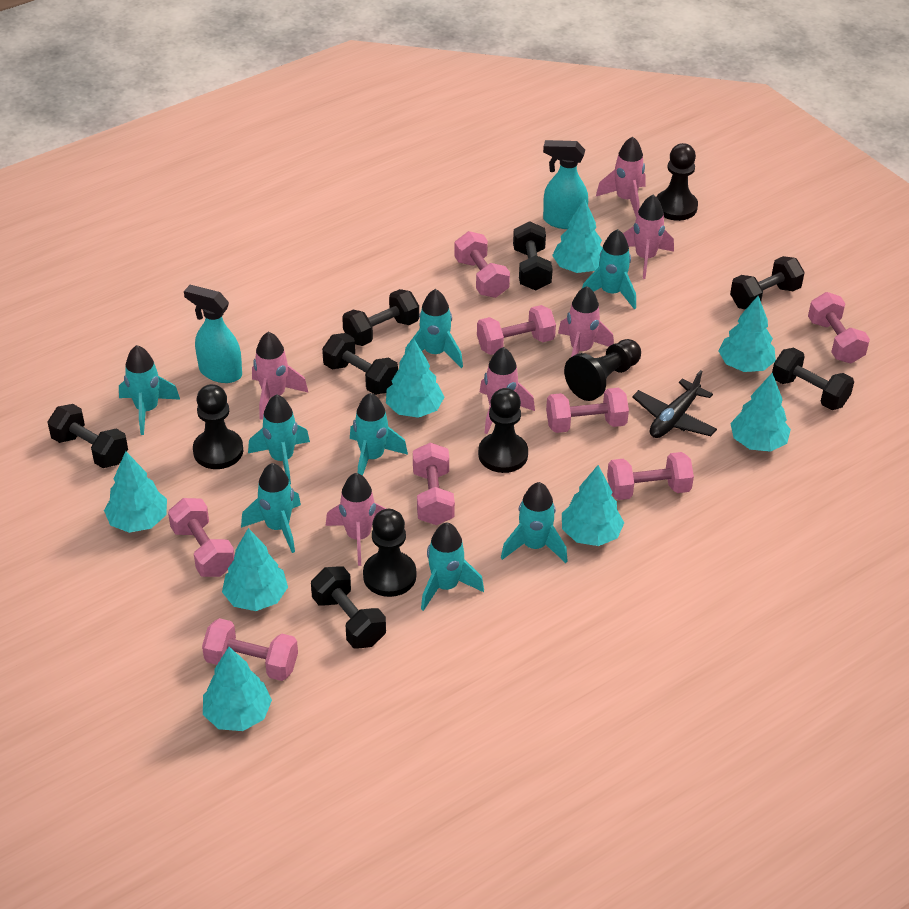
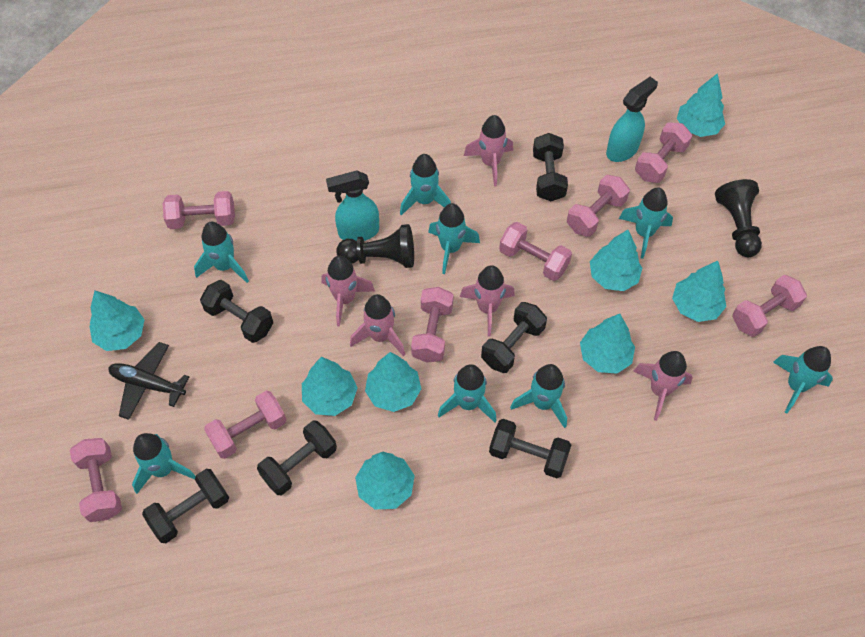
black dumbbell: [48,404,128,468] [311,566,386,649] [322,333,398,395] [342,289,419,346] [513,221,553,290] [730,256,805,310] [772,348,854,410] = 7 -> [142,469,229,543] [200,280,273,343] [257,421,337,495] [481,302,547,373] [489,419,571,478] [533,133,568,201] = 6
black pawn: [193,384,243,469] [363,509,416,597] [478,388,528,473] [564,339,641,401] [656,143,698,221] = 5 -> [336,224,414,268] [715,179,762,257] = 2
pink rocket: [252,332,309,420] [325,473,386,566] [480,347,535,434] [558,286,614,357] [596,136,646,218] [623,195,674,279] = 6 -> [322,256,375,327] [350,294,405,356] [460,265,515,337] [464,115,513,187] [633,351,693,421] = 5

